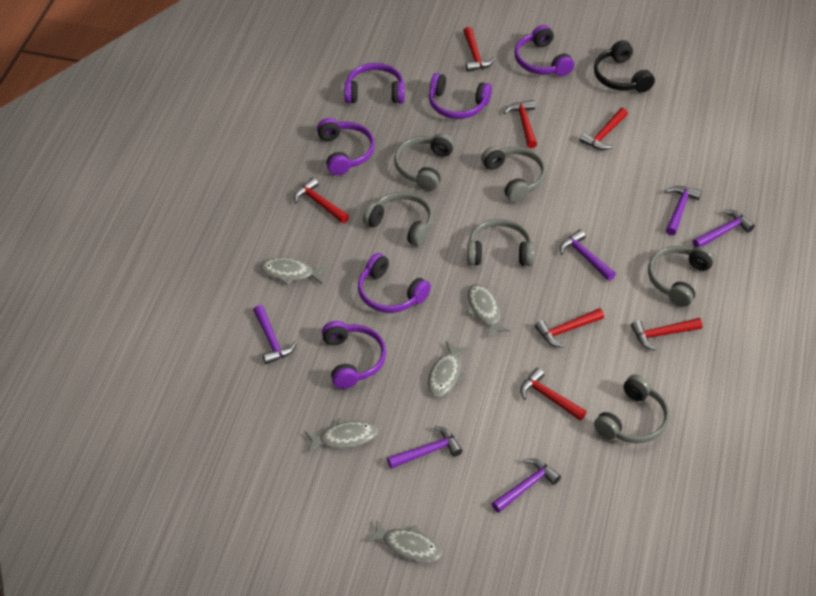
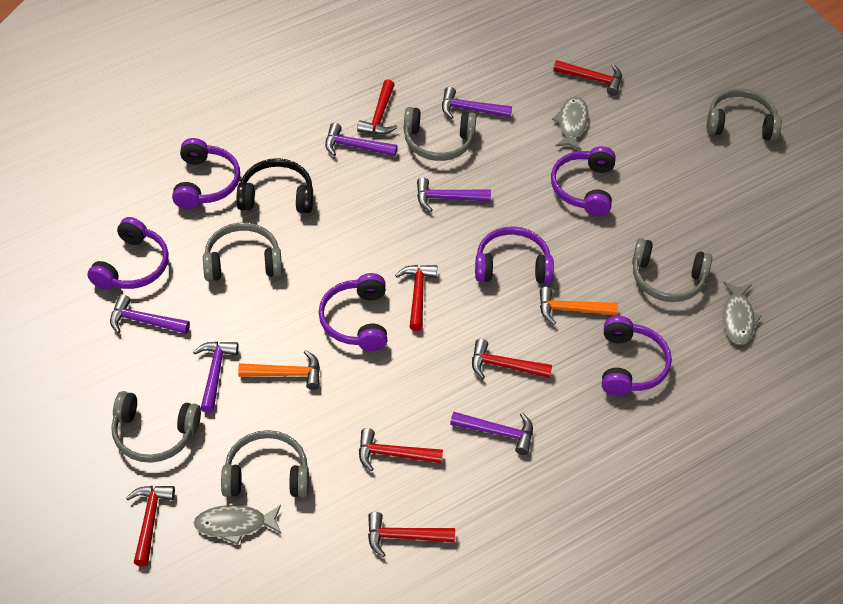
grey fish: [260,257,327,285] [305,418,378,453] [365,520,442,562] [427,341,470,396] [467,284,510,337] = 5 -> [194,505,282,545] [552,97,589,151] [722,281,761,344] = 3
orange hammer: none = 0 -> [238,350,320,390] [540,287,618,325] = 2

